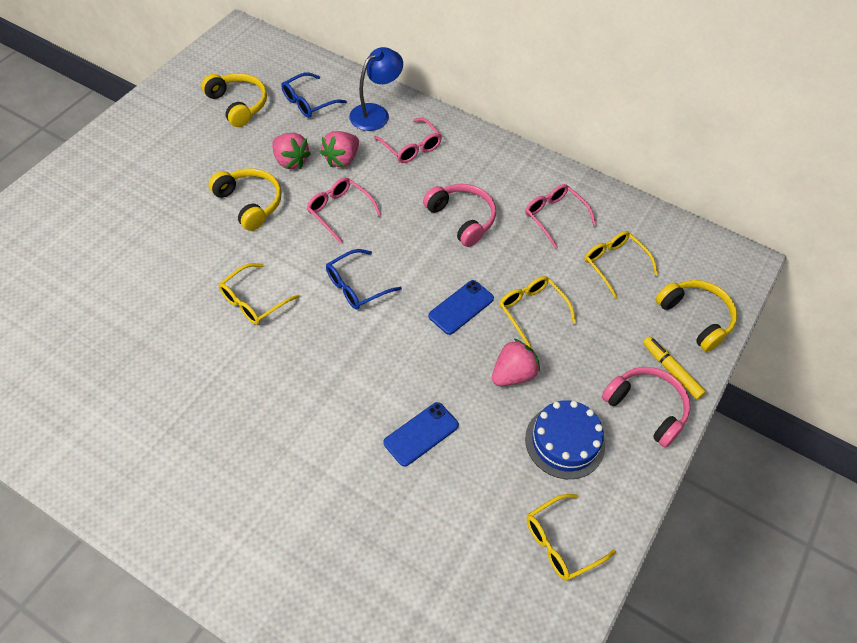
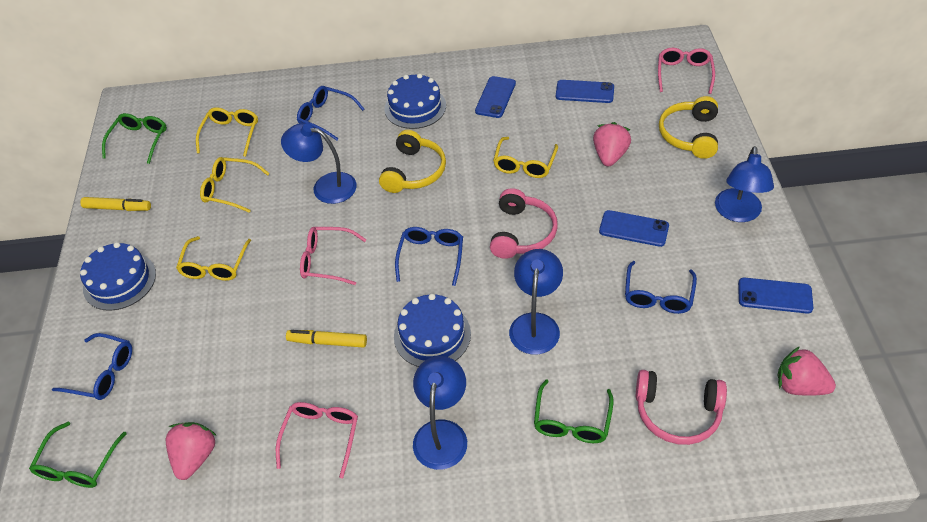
blue cake: [525,400,605,479] = 1 -> [80,242,156,311] [385,73,446,129] [394,294,471,367] = 3
blue glasses: [281,72,347,118] [326,249,402,310] = 2 -> [52,333,132,400] [297,86,364,140] [395,227,463,286] [625,261,697,314] = 4
blue lamp: [349,47,403,131] = 1 -> [281,123,357,204] [413,356,467,470] [509,249,563,355] [715,146,774,222] = 4
blue phone: [383,402,459,467] [428,280,494,335] = 2 -> [475,76,516,118] [556,80,614,103] [599,210,669,247] [738,277,813,314] = 4
green glasses: none = 0 -> [29,422,127,488] [102,113,167,164] [534,379,614,443] = 3
yellow headphones: [201,73,267,127] [209,168,282,231] [655,280,737,352] = 3 -> [379,130,446,193] [659,96,718,159] = 2
yellow marker: [643,336,706,400] = 1 -> [80,197,151,211] [286,330,367,348] = 2

